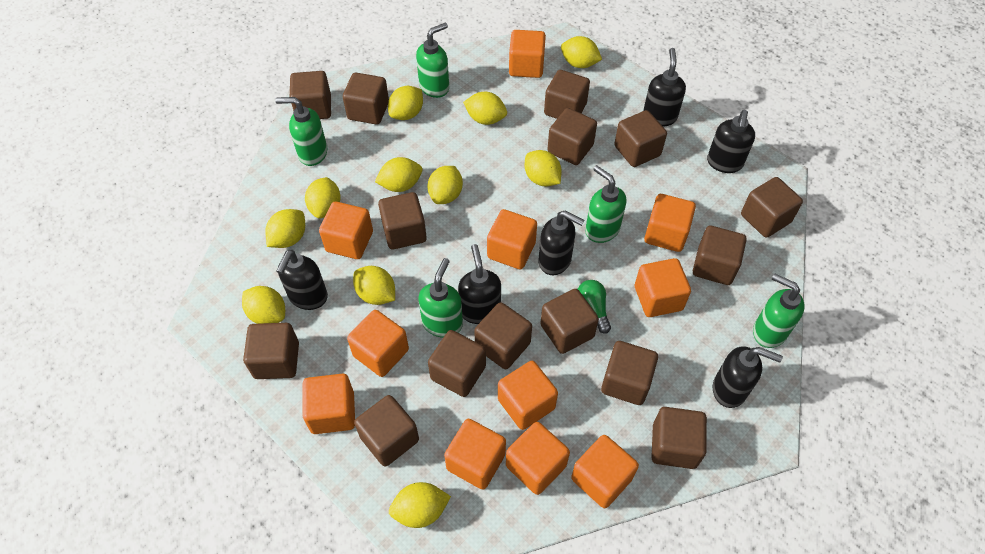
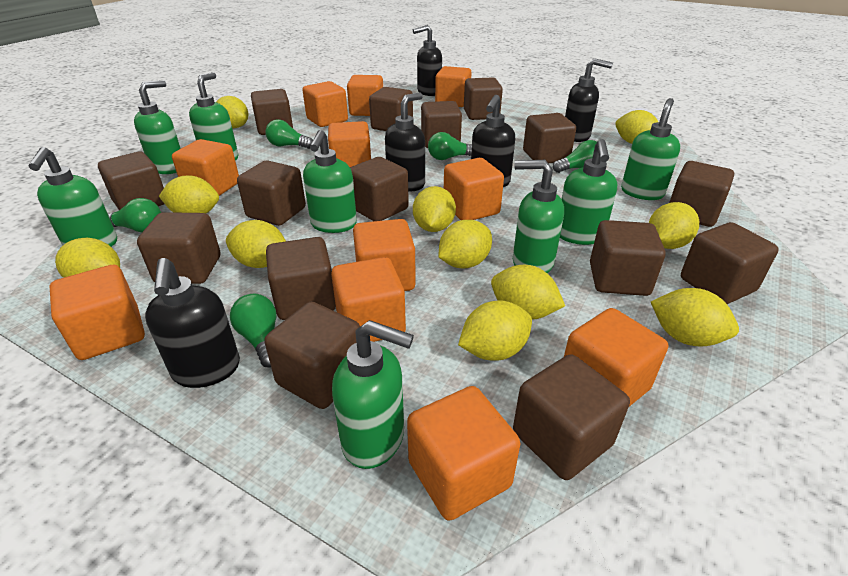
black soap dispenser: [276,250,328,310] [458,244,501,324] [538,211,585,275] [643,48,686,127] [707,110,755,173] [713,346,783,408] = 6 -> [145,258,240,388] [385,93,425,192] [413,25,442,96] [471,95,515,187] [565,58,613,142] = 5
green light bulb: [578,280,611,334] = 1 -> [108,198,161,232] [230,294,276,367] [265,119,313,149] [428,132,472,160] [553,140,597,173] = 5
green soap dispenser: [275,97,327,166] [416,23,449,98] [418,258,463,338] [585,165,626,243] [753,273,805,348] = 5 -> [29,147,117,247] [134,80,181,174] [189,72,239,161] [303,130,357,233] [332,320,414,469] [513,160,564,273] [560,139,617,245] [621,98,680,200] = 8

